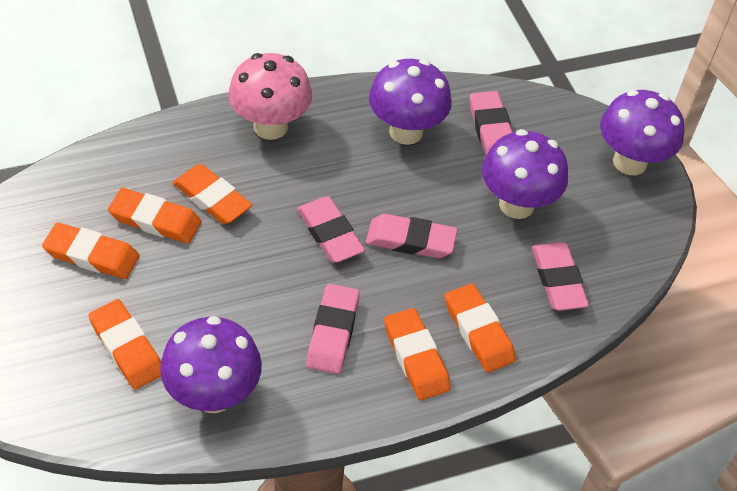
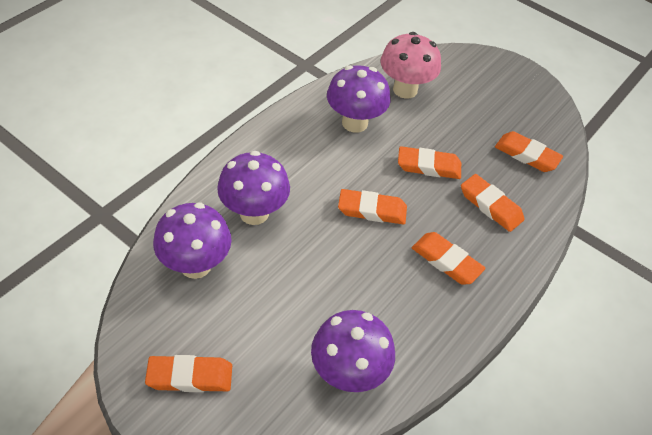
pink eraser: [297,196,365,263] [306,284,360,374] [366,214,457,258] [470,91,513,155] [532,242,589,311] = 5 -> none = 0

